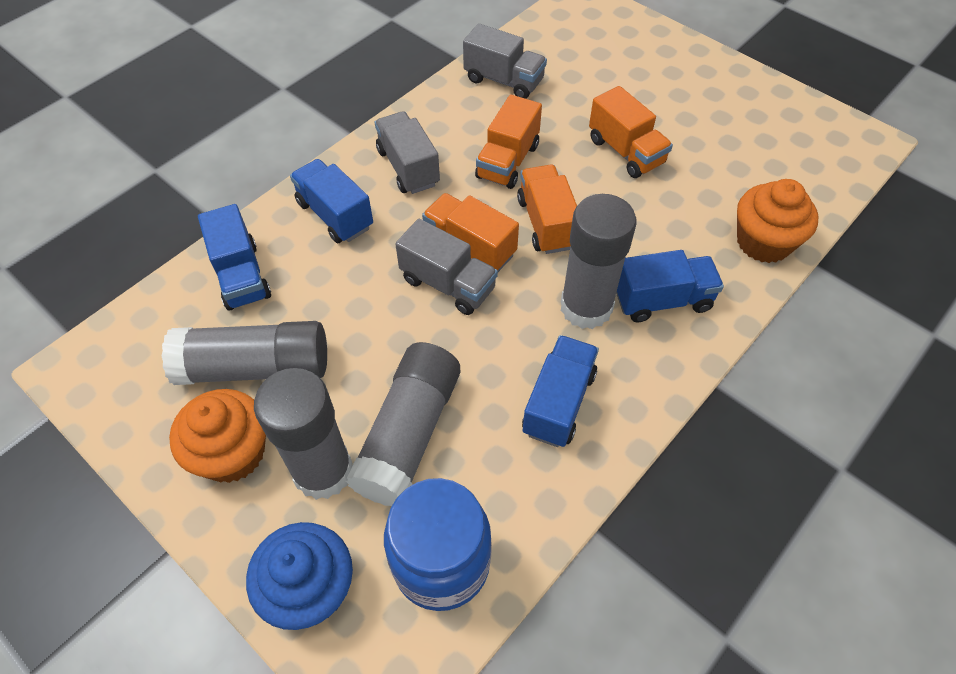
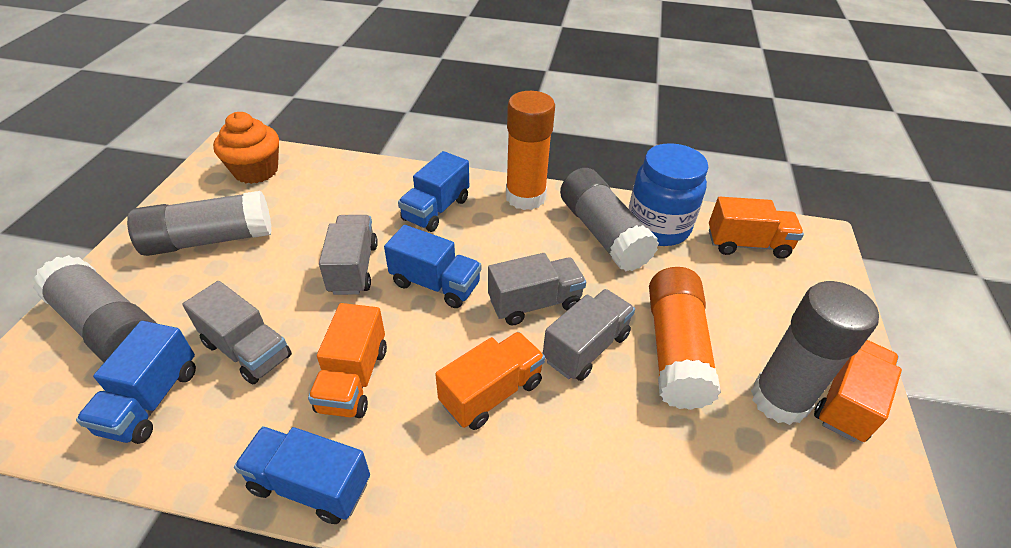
blue cupcake: [246,522,353,630] = 1 -> none = 0
grey truck: [375,111,440,194] [395,219,498,315] [463,23,547,99] = 3 -> [182,281,292,384] [319,215,378,295] [488,253,586,325] [543,289,635,381] = 4
orange cupcake: [169,389,266,483] [737,179,818,263] = 2 -> [213,112,279,184] = 1
orange glue stick: none = 0 -> [506,91,555,210] [649,267,721,410] = 2

